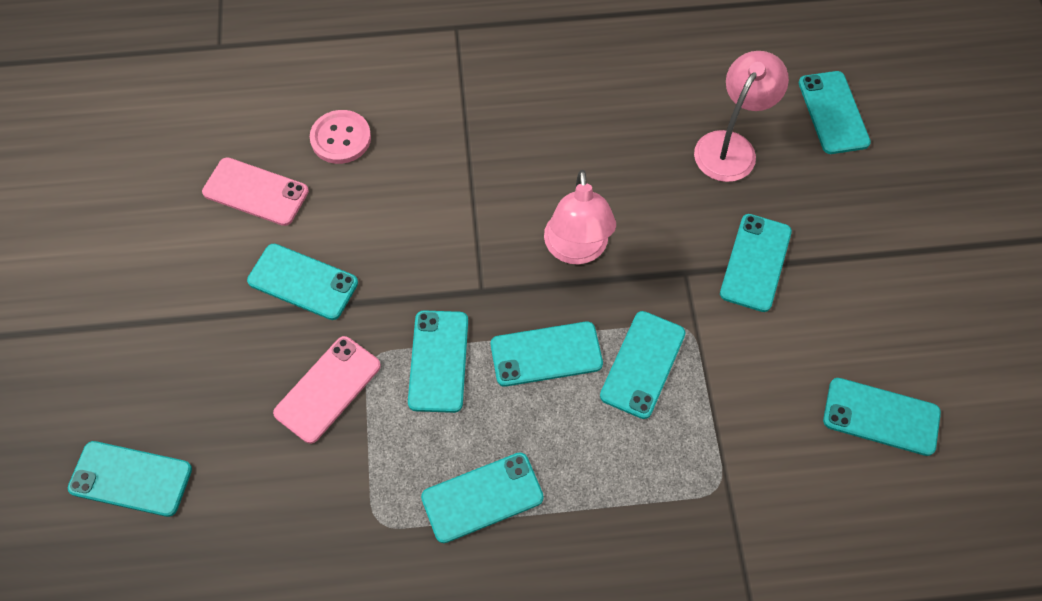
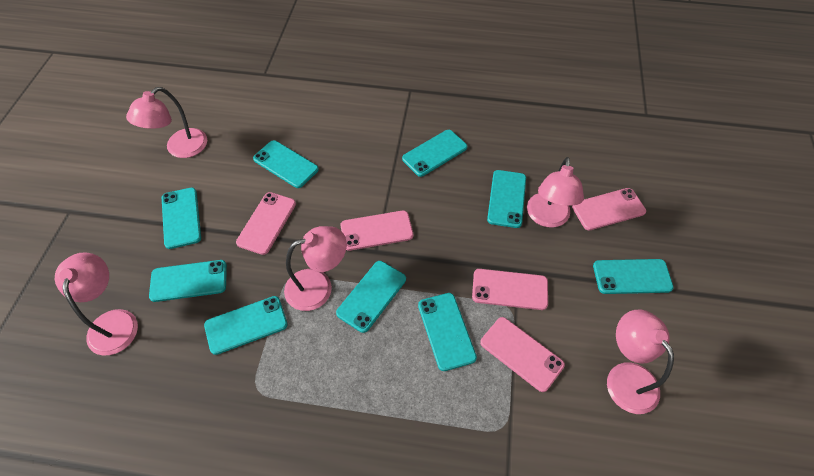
pink button: [310,110,371,164] = 1 -> none = 0
pink lamp: [544,170,616,264] [694,51,789,182] = 2 -> [55,252,138,356] [126,87,207,158] [284,226,347,311] [527,157,584,228] [607,310,674,414] = 5
pink phone: [202,157,309,226] [273,336,381,444] = 2 -> [236,192,296,255] [340,210,413,251] [472,269,548,310] [480,317,565,392] [572,188,646,230] = 5

